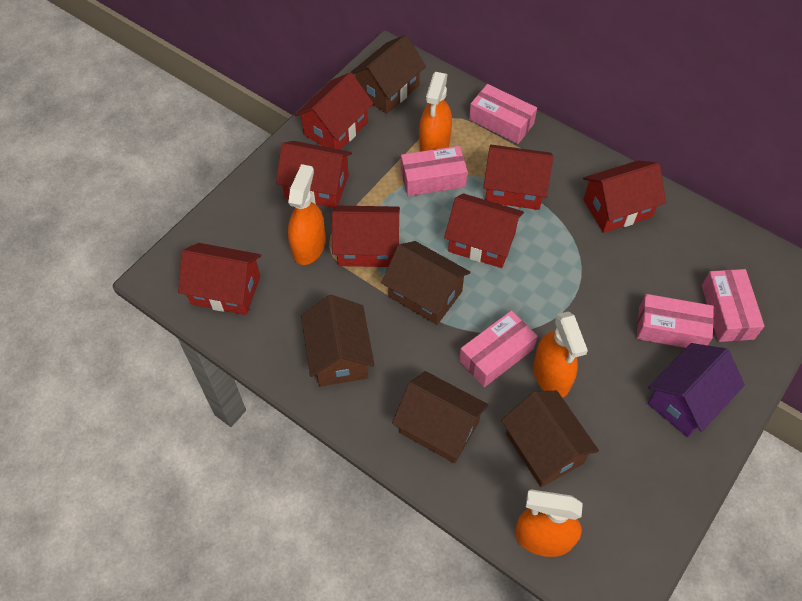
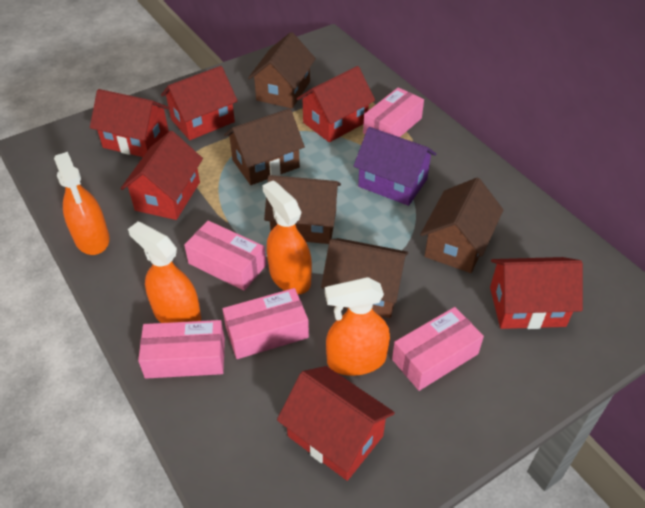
red house: [178,243,261,315] [276,141,352,208] [295,72,374,150] [332,206,400,267] [444,194,524,268] [483,145,554,210] [583,160,666,233] = 7 -> [90,89,170,157] [121,131,203,220] [161,66,238,140] [277,366,395,481] [297,66,375,142] [490,257,583,329] = 6

